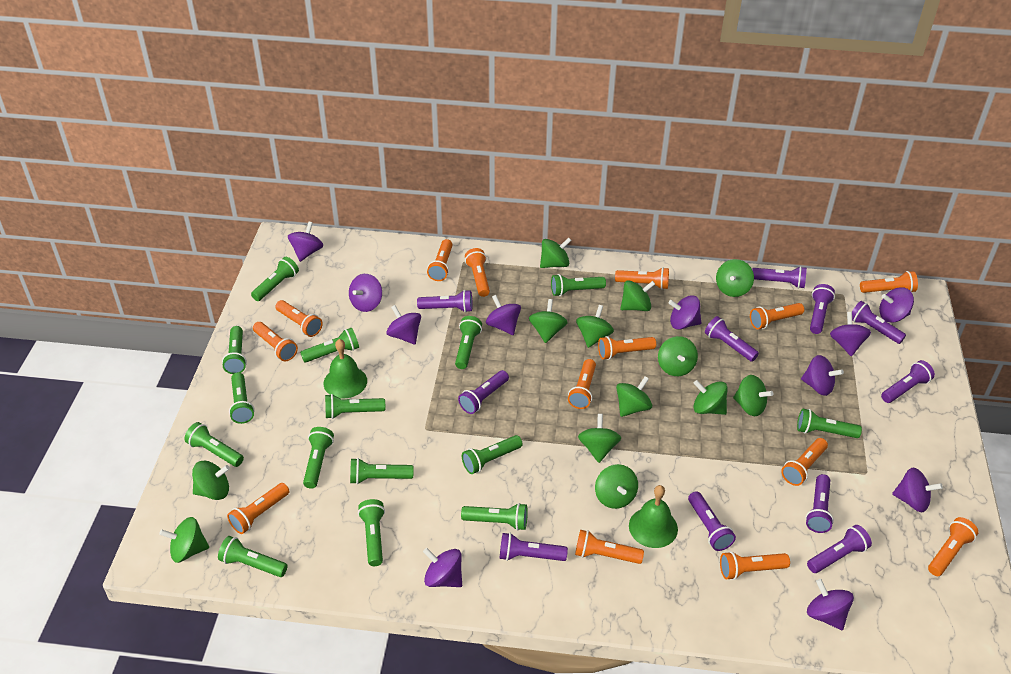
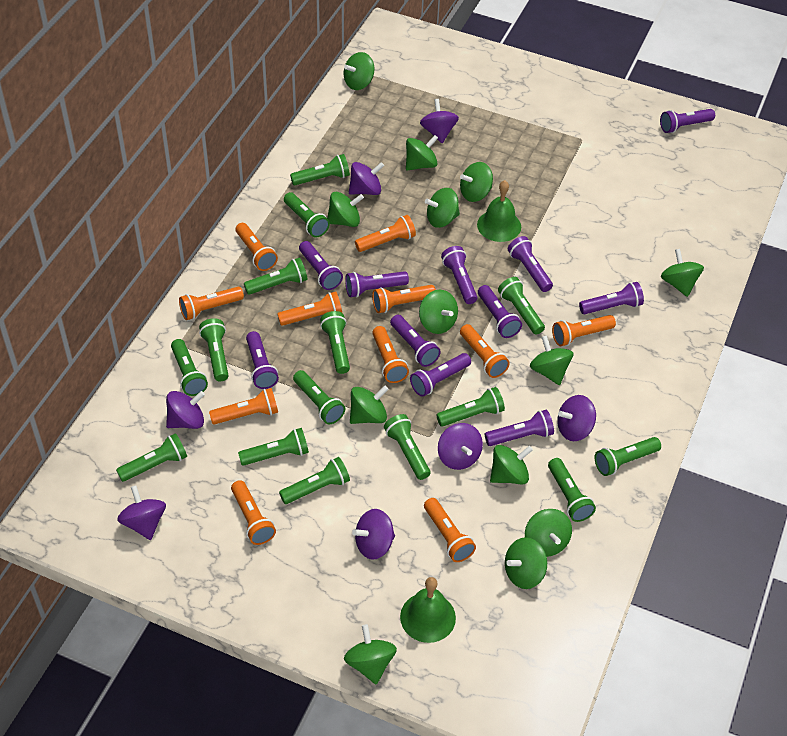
orange flashlight: [227,483,289,534] [253,322,298,361] [275,300,323,337] [427,239,453,281] [465,248,490,297] [568,359,596,409] [575,530,644,564] [598,336,656,360] [615,267,669,289] [720,551,790,580] [750,303,804,329] [781,438,828,486] [860,271,918,293] [928,517,979,576] = 14 -> [179,287,244,320] [209,388,278,425] [231,480,276,545] [236,223,278,271] [278,291,342,326] [355,215,416,252] [372,285,436,313] [372,326,409,383] [424,498,476,562] [460,324,510,378] [552,315,616,346] = 11
purple spinning top: [288,222,323,262] [349,274,382,312] [386,305,421,345] [423,548,462,587] [486,295,521,335] [668,295,701,330] [801,355,844,396] [807,579,854,630] [830,312,871,356] [879,287,914,323] [892,467,943,512] = 11 -> [117,485,166,540] [166,391,205,429] [349,162,384,195] [352,509,395,560] [420,99,459,143] [438,423,483,470] [557,395,596,441] = 7

